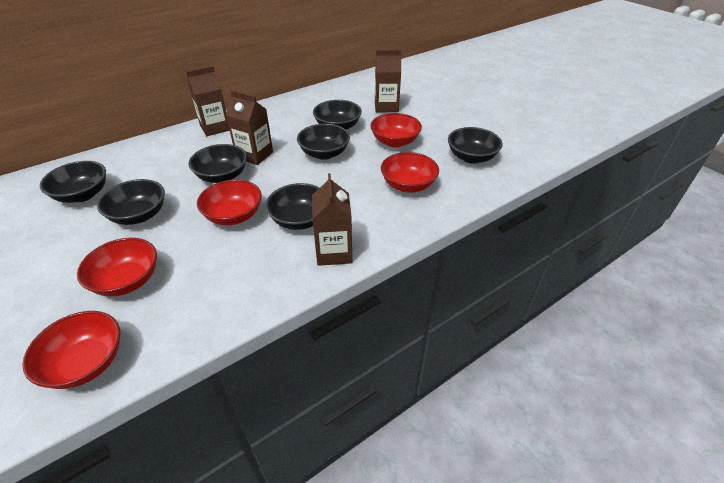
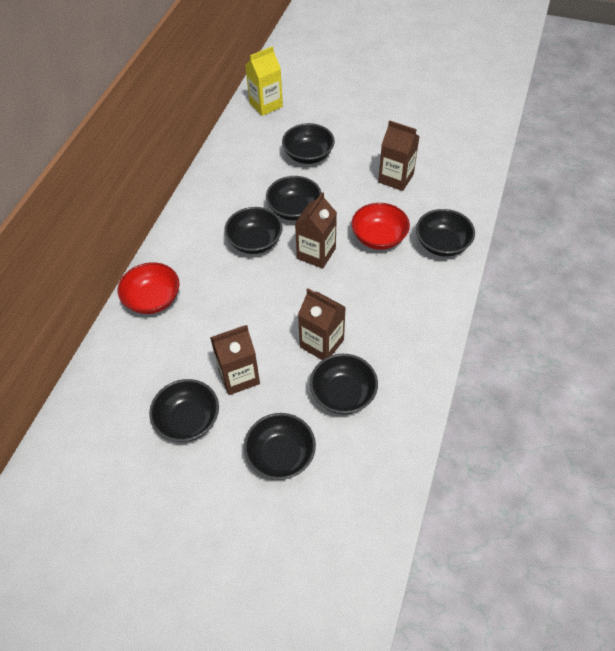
red bowl: [22,311,120,389] [77,238,157,297] [197,180,262,225] [370,113,422,147] [381,152,439,193] = 5 -> [118,262,179,314] [351,203,410,250] = 2
yellow carton: none = 0 -> [245,46,283,116] = 1

